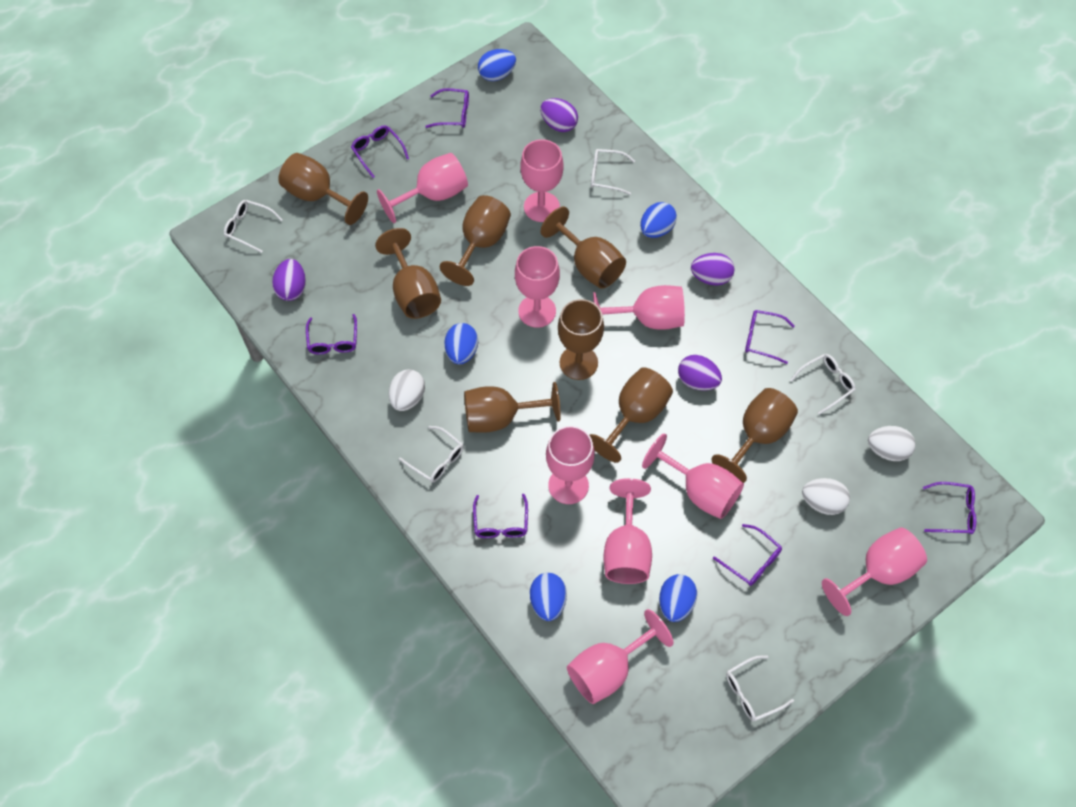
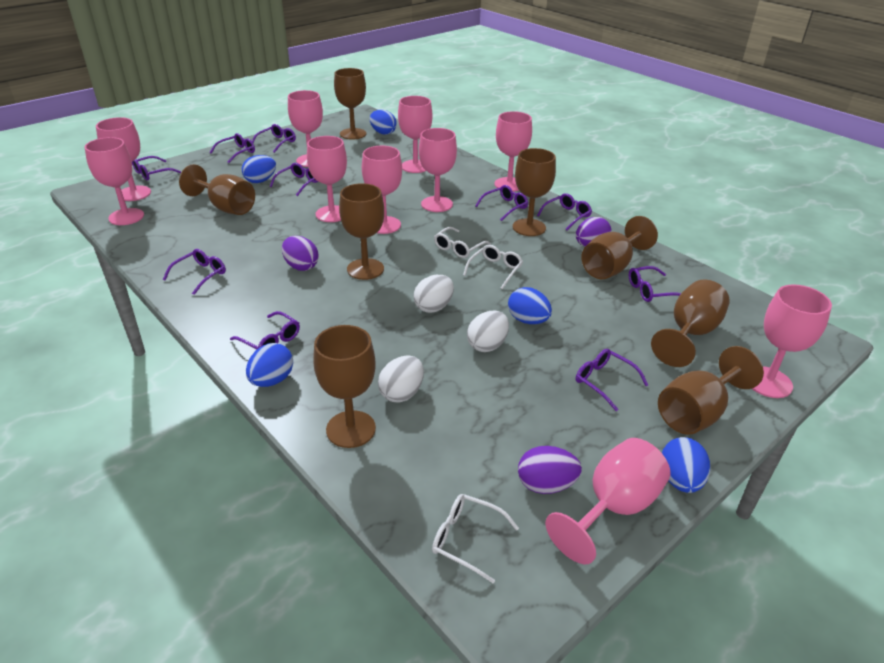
pink goblet: [377,153,468,223] [515,246,560,328] [520,139,564,222] [546,426,595,504] [567,609,674,704] [593,285,685,330] [603,478,652,584] [642,433,744,519] [822,527,927,616] = 9 -> [85,137,144,225] [96,117,151,201] [288,90,323,167] [307,136,347,222] [362,146,402,234] [398,96,433,173] [419,128,457,212] [494,111,532,192] [545,438,670,564] [752,284,832,398] = 10
purple egg: [272,259,306,301] [540,98,578,132] [678,355,722,391] [691,253,734,286] = 4 -> [282,236,319,271] [518,446,582,494] [576,217,612,247] = 3
purple glasses: [306,314,357,355] [351,125,409,178] [425,88,469,128] [473,494,528,538] [713,524,782,586] [745,310,795,364] [923,482,976,534] = 7 -> [132,156,181,180] [163,249,226,295] [210,133,255,163] [230,311,300,349] [252,124,296,153] [270,163,318,196] [475,185,528,221] [537,193,592,230] [576,349,648,411] [629,266,681,302] = 10
white glasses: [224,200,283,253] [399,426,464,482] [591,149,635,195] [726,655,794,721] [790,354,856,415] = 5 -> [432,494,519,583] [434,227,491,258] [463,245,523,289] = 3

